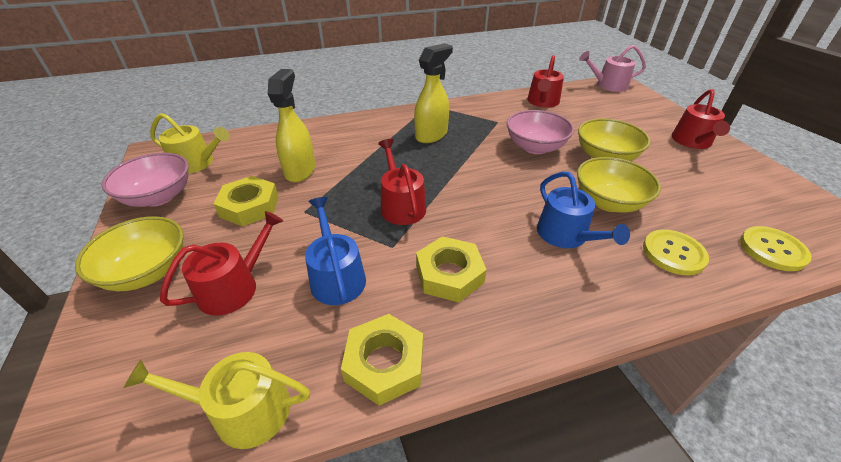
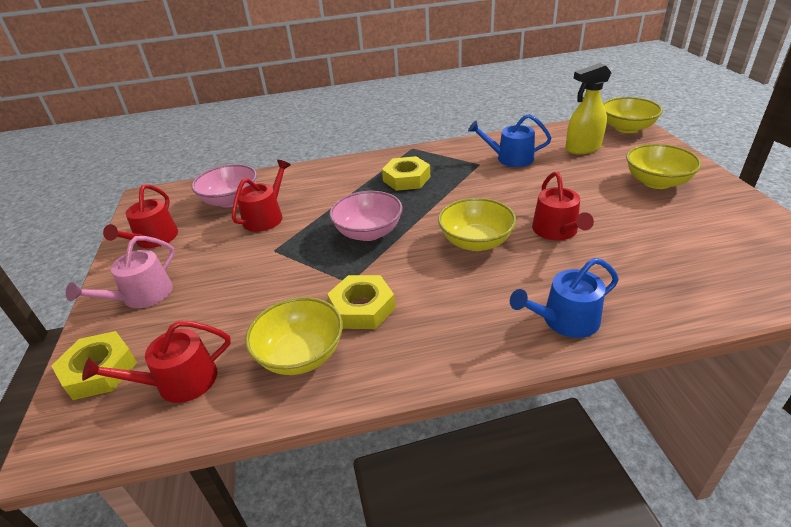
yellow bowl: [75,216,184,291] [577,157,661,213] [578,118,650,161] = 3 -> [245,297,343,375] [438,198,517,251] [603,97,663,133] [626,144,702,189] = 4
yellow button: [643,229,709,275] [740,226,812,271] = 2 -> none = 0
yellow spray bottle: [268,69,315,182] [414,43,453,143] = 2 -> [565,63,612,154] = 1
yellow watering can: [123,352,310,449] [150,113,230,174] = 2 -> none = 0

